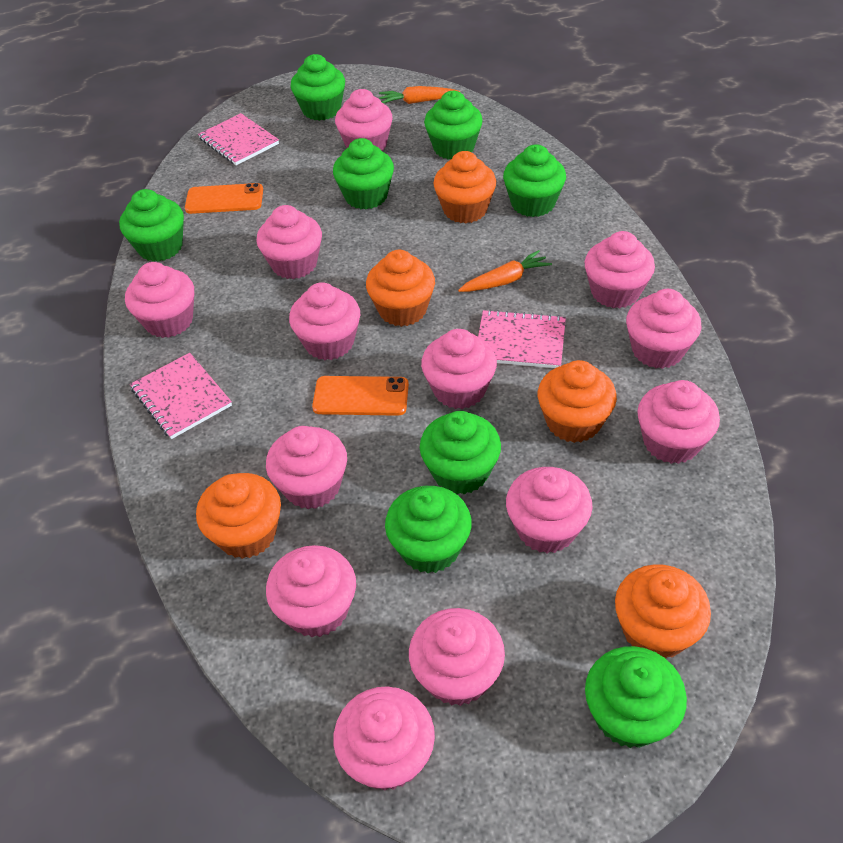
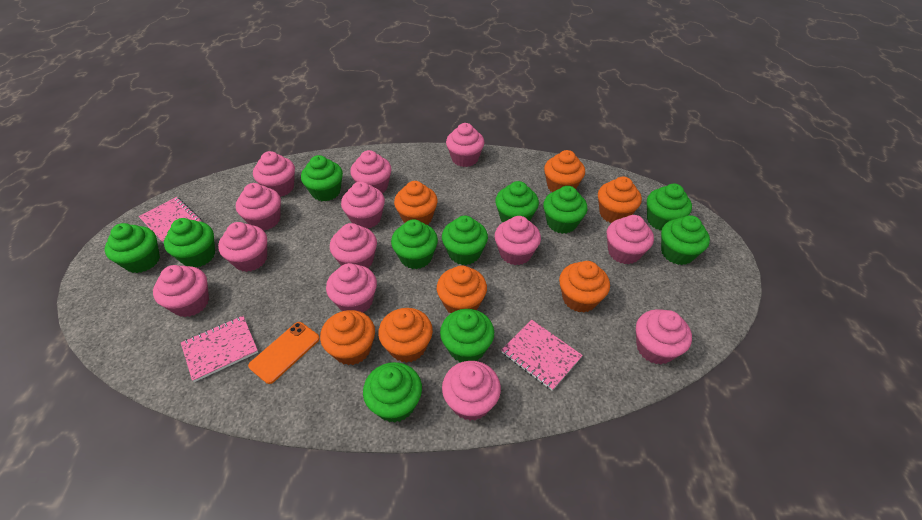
green cupcake: [119,189,184,262] [291,54,345,121] [333,138,394,209] [385,486,472,573] [420,411,501,494] [424,91,483,160] [503,144,566,217] [585,646,687,748] = 8 -> [105,223,160,273] [164,218,215,268] [301,155,343,201] [363,362,422,423] [391,219,438,269] [440,309,494,362] [442,216,488,265] [495,181,539,222] [543,186,587,234] [647,184,692,230] [661,215,710,265] = 11
orange carrot: [379,86,460,104] [458,250,552,292] = 2 -> none = 0
orange cupcake: [196,473,281,559] [366,250,435,327] [434,151,496,223] [538,360,617,443] [615,564,711,658] = 5 -> [320,310,375,365] [378,308,433,363] [394,181,438,225] [437,265,487,313] [544,150,585,192] [559,261,610,313] [598,177,642,223] = 7
orange phone: [185,183,263,214] [312,376,409,416] = 2 -> [248,322,320,384] = 1

